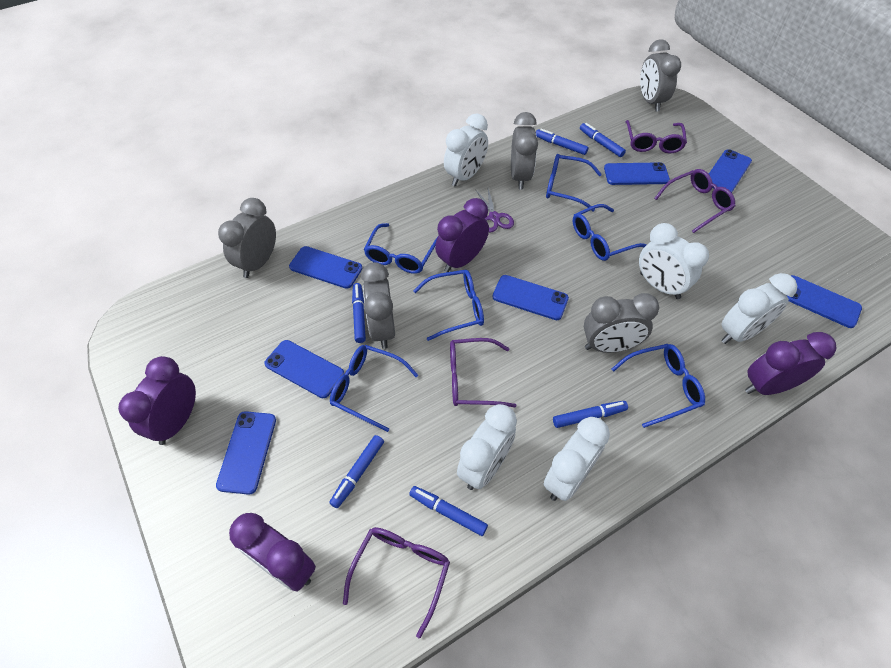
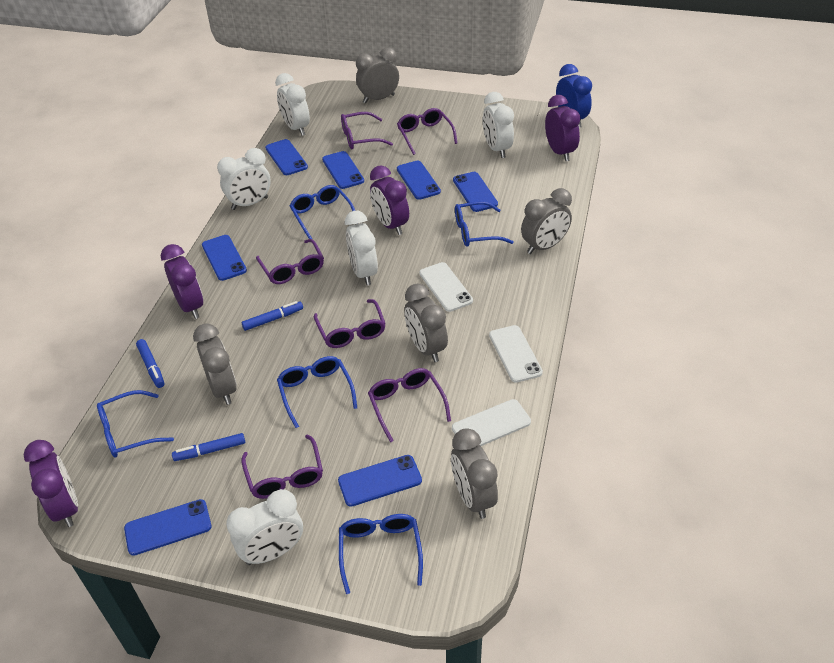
blue clock: none = 0 -> [556,64,592,128] = 1
blue glasses: [330,345,418,432] [364,223,438,274] [413,270,484,341] [546,154,602,211] [573,204,647,261] [612,344,705,428] = 6 -> [97,390,174,458] [277,356,357,428] [290,185,355,239] [339,514,423,594] [455,201,514,247] = 5
blue marker: [329,435,384,508] [352,283,366,343] [409,486,488,536] [536,129,589,155] [553,401,628,428] [580,123,626,157] = 6 -> [136,339,165,388] [172,433,245,461] [242,301,303,331] = 3
purple glasses: [343,527,450,638] [450,338,516,408] [625,120,687,153] [654,169,736,233] = 4 -> [241,434,323,499] [256,239,324,284] [314,299,386,348] [341,112,393,149] [368,368,451,443] [397,108,457,155] = 6
purple scissors: [476,189,514,233] = 1 -> none = 0
white phone: none = 0 -> [419,262,473,312] [452,399,531,446] [489,325,543,383] = 3

